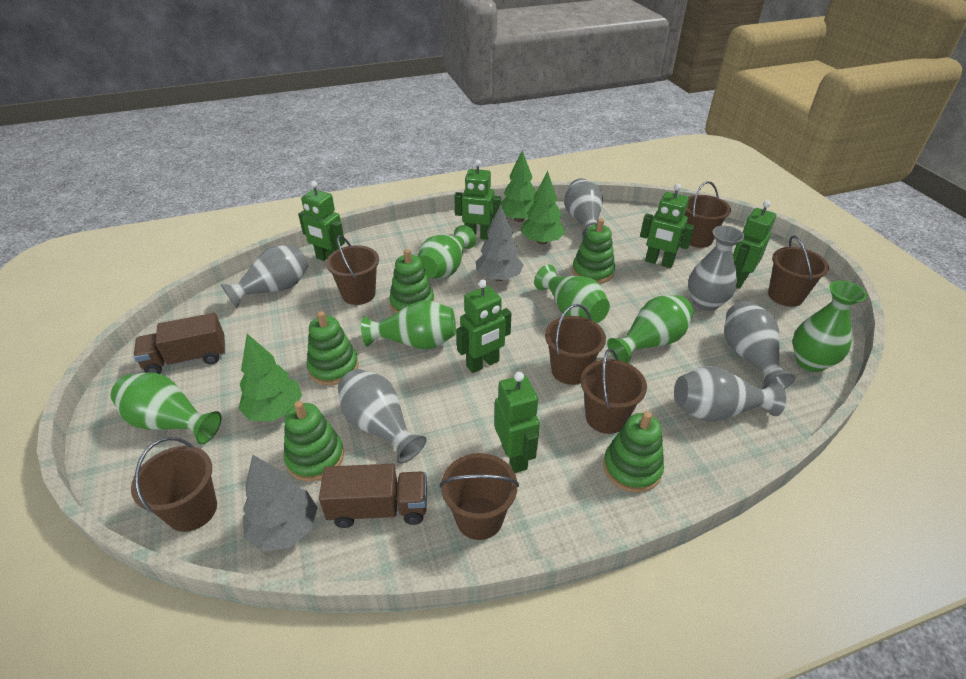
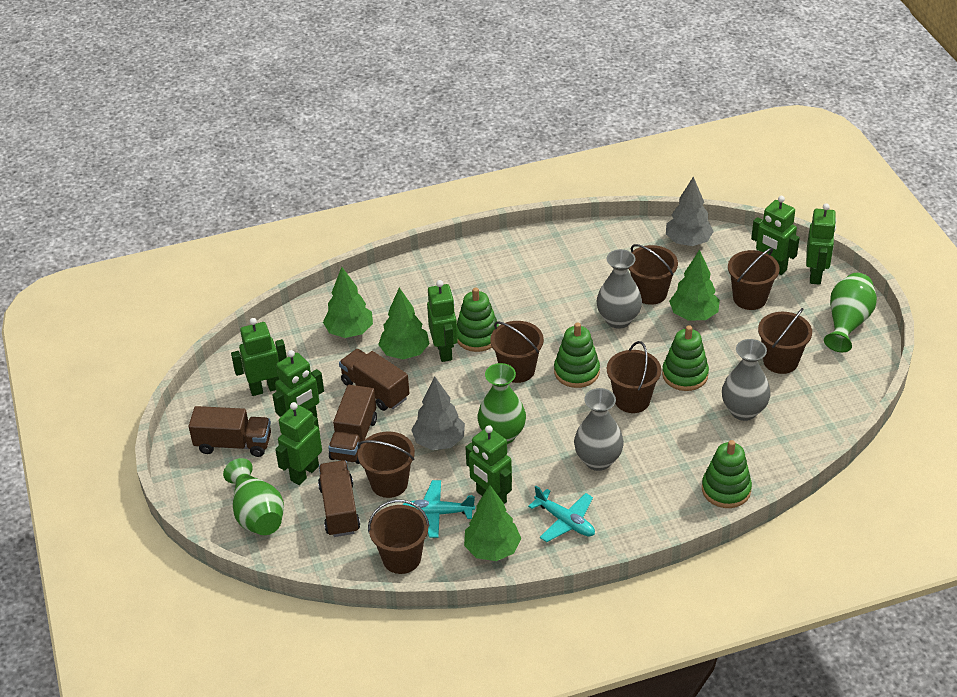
brown truck: [133,313,225,374] [319,464,427,528] = 2 -> [189,406,271,457] [318,460,360,537] [328,385,377,464] [339,349,410,411] = 4
green robot: [298,181,345,261] [454,160,501,240] [456,280,511,373] [494,372,540,473] [640,184,695,268] [733,200,776,289] = 6 -> [231,318,287,396] [272,350,324,417] [275,402,322,485] [427,280,458,362] [465,425,512,504] [751,196,800,275] [806,203,836,285] = 7
green stacking toy: [284,401,344,481] [307,311,359,385] [389,249,435,313] [572,218,615,284] [603,411,664,493] = 5 -> [457,287,499,352] [554,323,600,388] [662,325,709,391] [702,440,752,508] = 4
green tree: [238,334,302,422] [501,150,536,222] [521,171,566,245] = 3 -> [323,267,373,338] [378,288,430,360] [464,485,521,561] [669,249,720,321] = 4
green vase: [111,373,221,445] [361,300,456,349] [417,225,476,279] [534,264,610,323] [607,295,694,364] [792,281,867,372] = 6 -> [223,458,284,535] [477,363,526,444] [824,273,877,352] = 3
grey vase: [221,245,309,308] [338,369,426,464] [564,178,603,238] [674,366,786,422] [688,226,744,311] [724,301,796,389] = 6 -> [574,388,624,471] [597,249,642,329] [722,339,771,421] = 3
turquoise plane: none = 0 -> [402,480,475,538] [528,486,595,542] = 2

